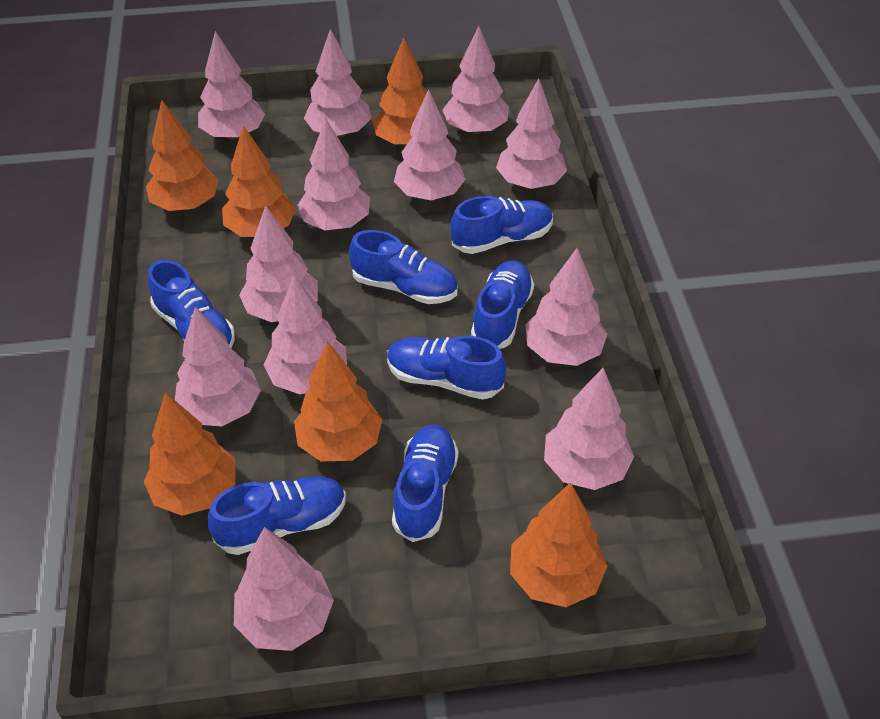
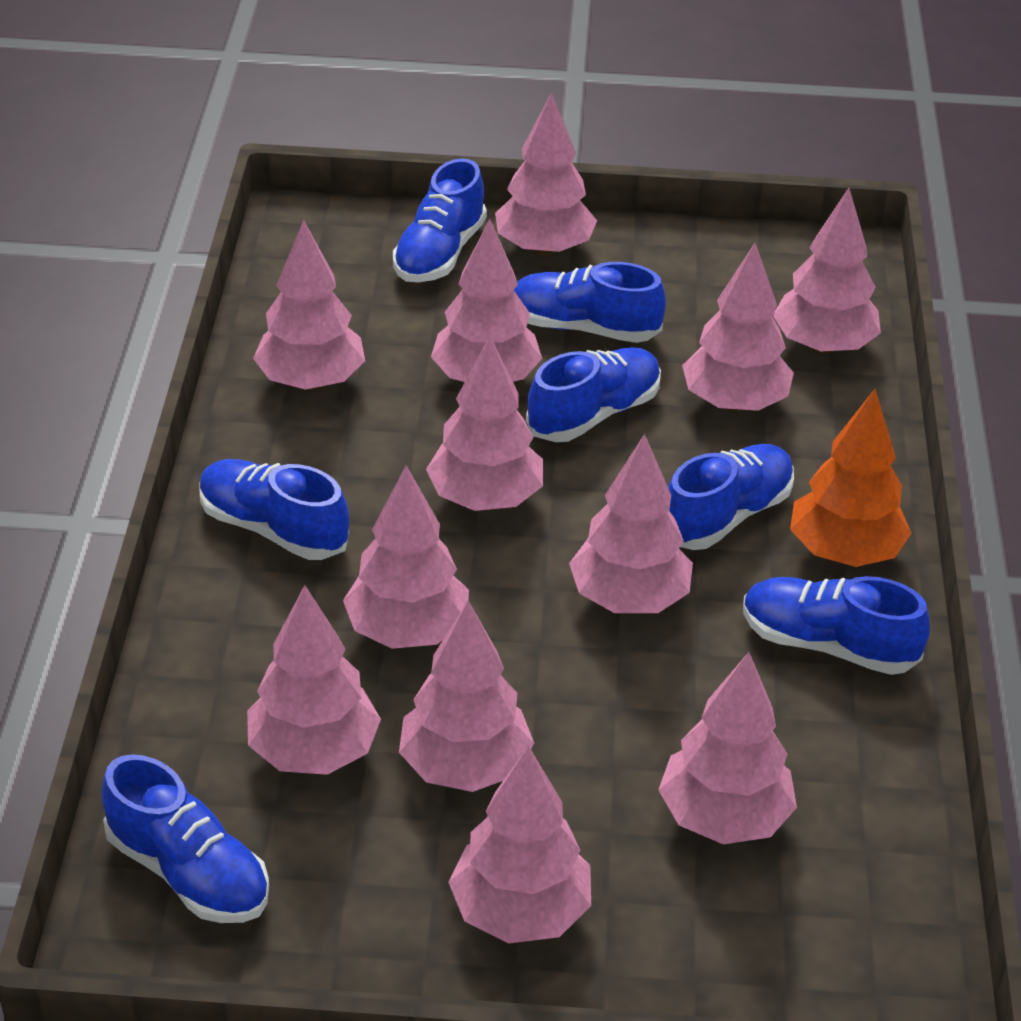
orange tree: [144,392,236,516] [146,100,219,211] [222,125,296,237] [294,342,382,461] [372,38,427,147] [510,482,607,607] = 6 -> [790,389,912,567] = 1

